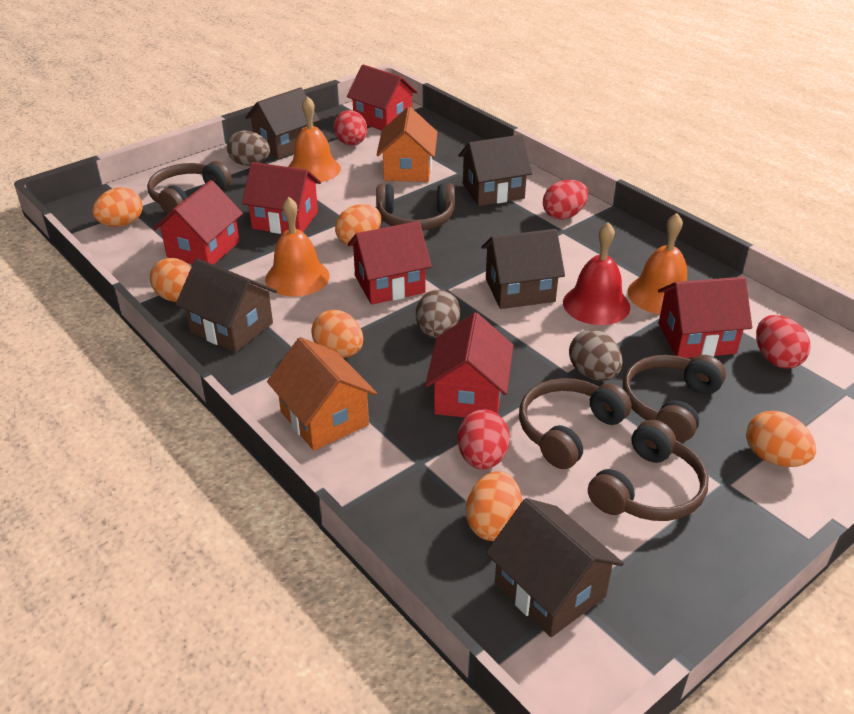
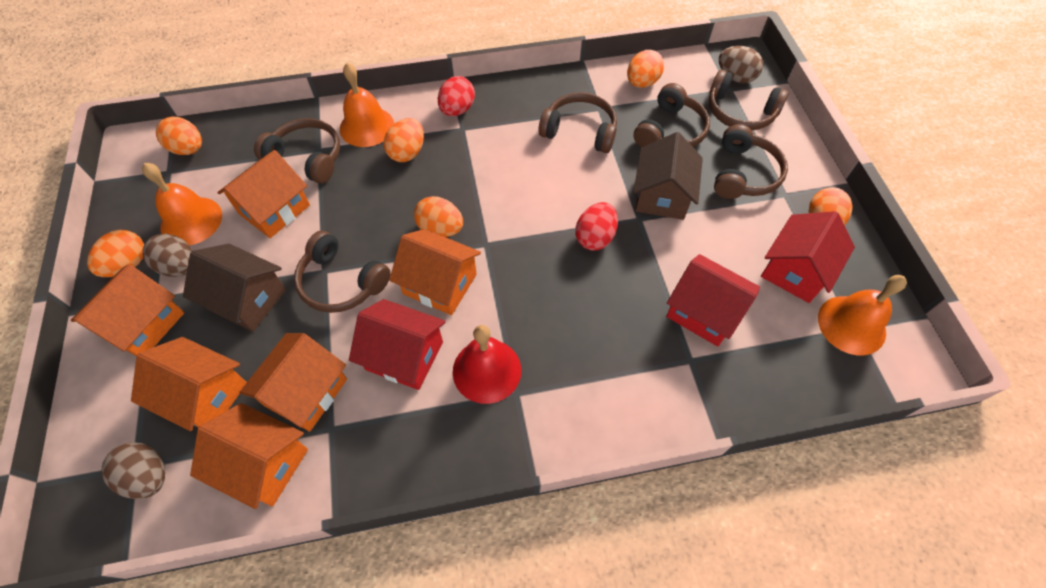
brown headphones: [147,161,232,214] [376,184,455,231] [519,378,632,469] [588,419,709,521] [623,355,726,442] = 5 -> [254,118,340,184] [294,231,391,313] [539,93,617,153] [634,83,710,147] [709,70,788,130] [714,124,788,199] = 6
brown house: [176,258,277,352] [245,87,319,159] [458,134,532,206] [481,229,565,309] [486,498,624,637] = 5 -> [183,244,286,332] [634,132,703,220] = 2
orange house: [267,337,377,451] [376,107,438,182] = 2 -> [71,264,184,356] [131,337,247,431] [190,403,308,509] [217,150,310,238] [239,333,347,432] [389,229,481,315] = 6
red egg: [334,110,367,146] [458,409,510,470] [543,180,588,220] [756,315,811,369] = 4 -> [438,76,475,116] [575,202,618,251] = 2
red house: [153,180,243,265] [242,162,321,234] [347,65,418,131] [348,221,432,305] [425,313,514,418] [658,277,752,358] = 6 -> [349,299,446,390] [666,254,760,347] [761,211,855,303] = 3

